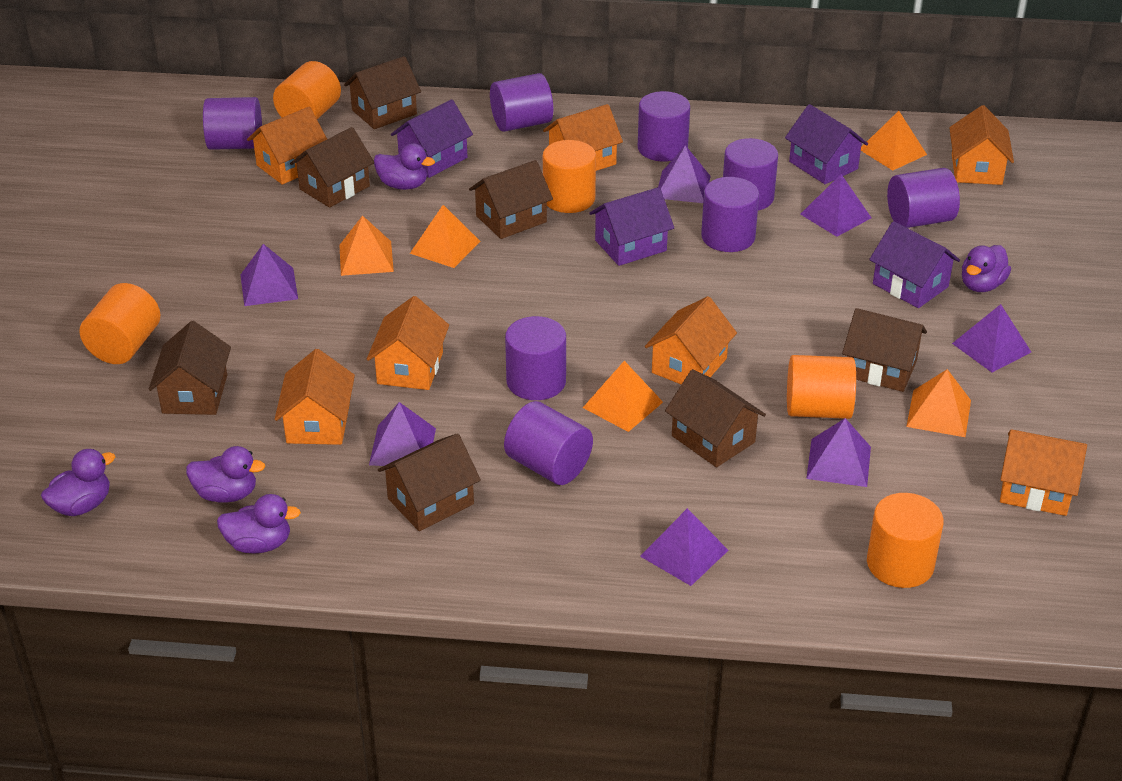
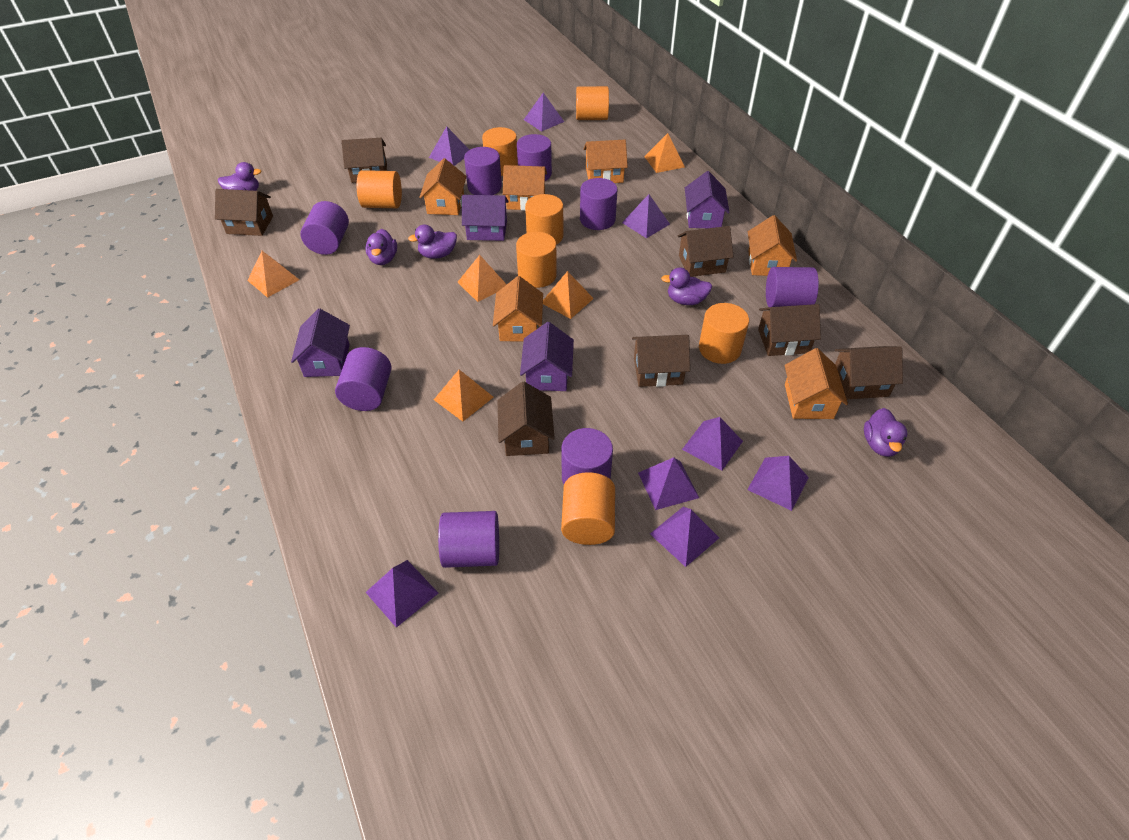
orange cylinder: [80,283,160,364] [273,61,341,119] [543,140,596,213] [787,355,856,419] [867,493,944,588] = 5 -> [357,170,402,208] [482,127,518,176] [516,232,557,288] [525,194,563,245] [561,472,615,545] [576,86,609,120] [699,303,749,364] = 7
orange house: [247,107,327,185] [275,349,355,445] [367,296,449,390] [543,104,623,171] [645,296,737,385] [949,105,1014,185] [1000,429,1087,516] = 7 -> [419,158,466,215] [493,276,543,341] [503,165,547,211] [584,140,628,183] [748,215,797,276] [784,348,848,419] = 6
purple pyramid: [240,244,298,306] [369,402,436,466] [640,508,728,586] [658,145,711,203] [800,174,871,237] [806,418,871,487] [952,304,1031,372] = 7 -> [365,560,438,628] [429,126,469,166] [524,93,564,131] [622,194,670,238] [638,457,699,510] [650,507,719,567] [682,417,743,471] [747,456,809,511] = 8

